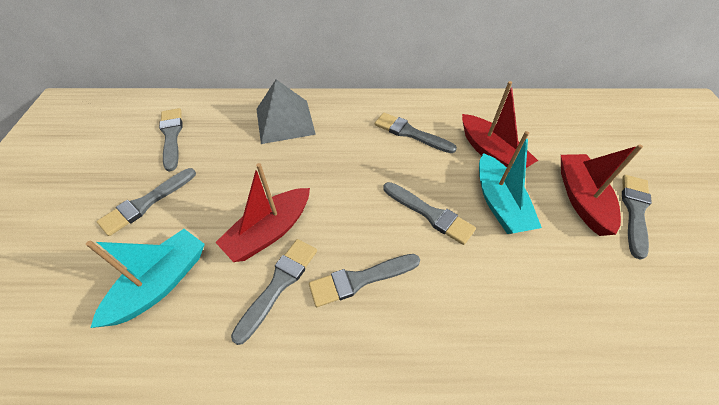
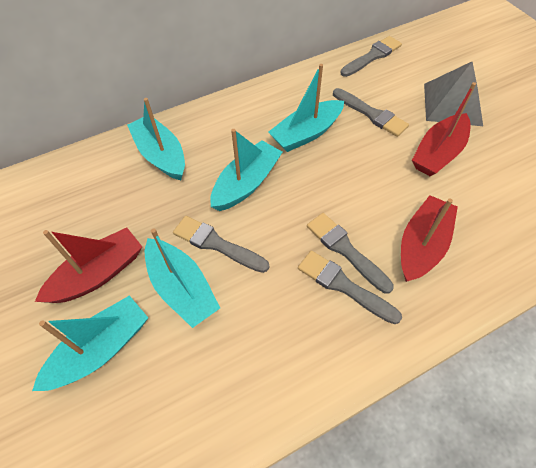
grey brush: [97,168,196,236] [159,108,182,171] [231,239,317,345] [309,254,420,307] [375,113,457,153] [383,182,476,245] [622,175,652,260] = 7 -> [173,216,269,273] [298,250,402,324] [307,213,394,294] [333,88,409,137] [340,36,402,77] = 5
turquoise boat: [86,229,205,328] [479,131,542,234] = 2 -> [32,295,148,391] [127,98,185,180] [145,228,220,328] [210,129,282,211] [268,64,344,152] = 5

